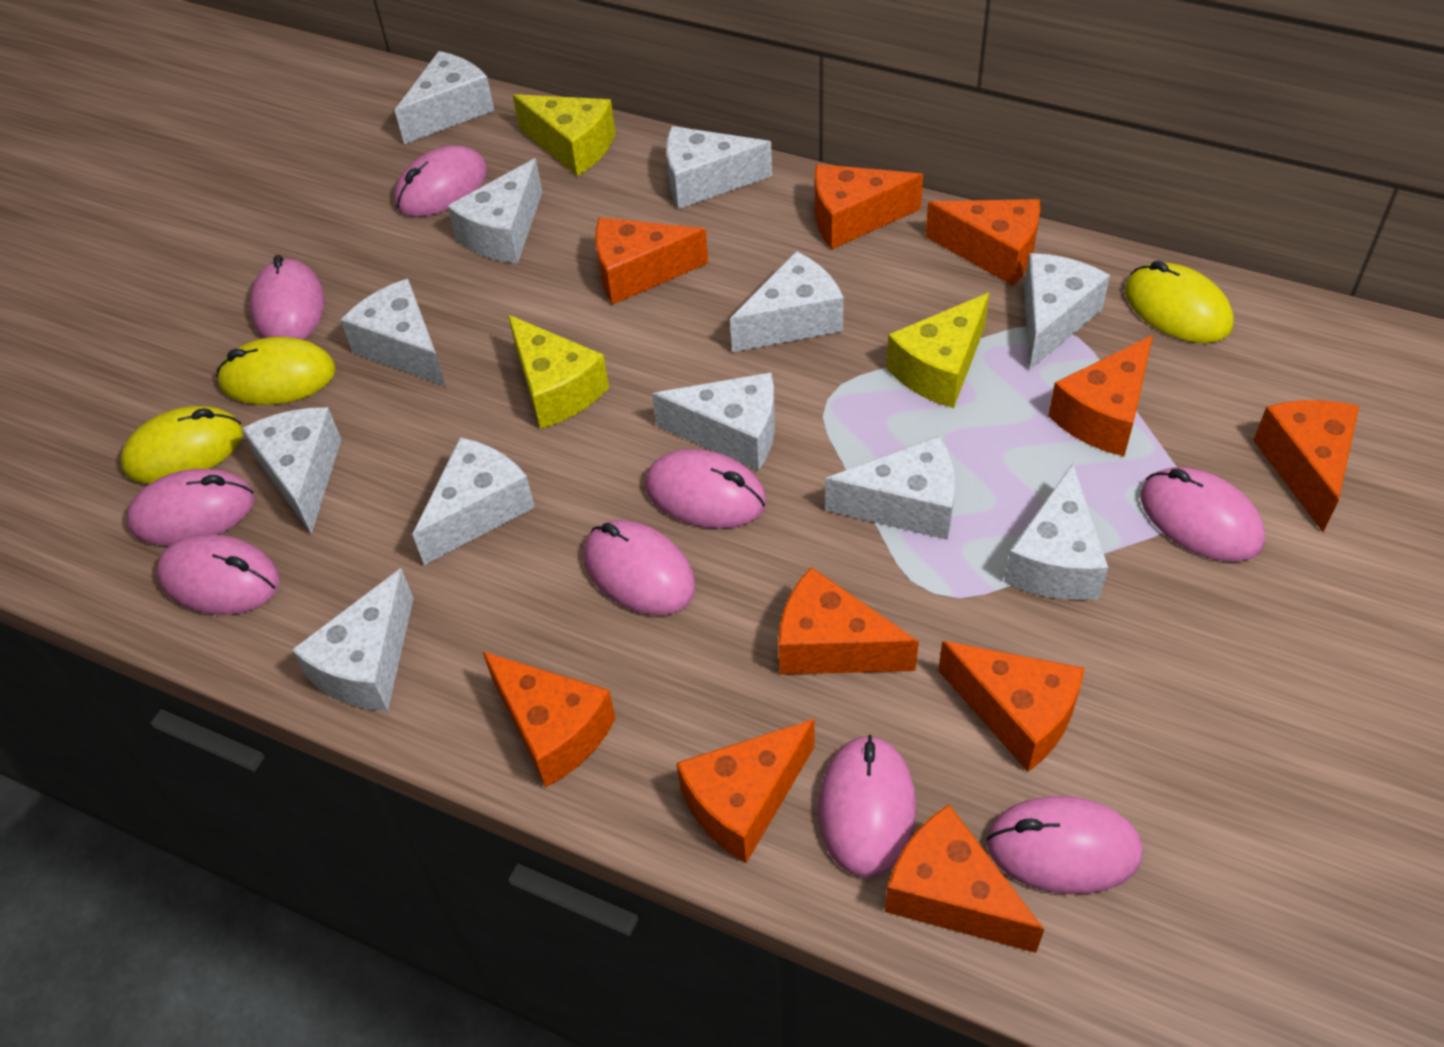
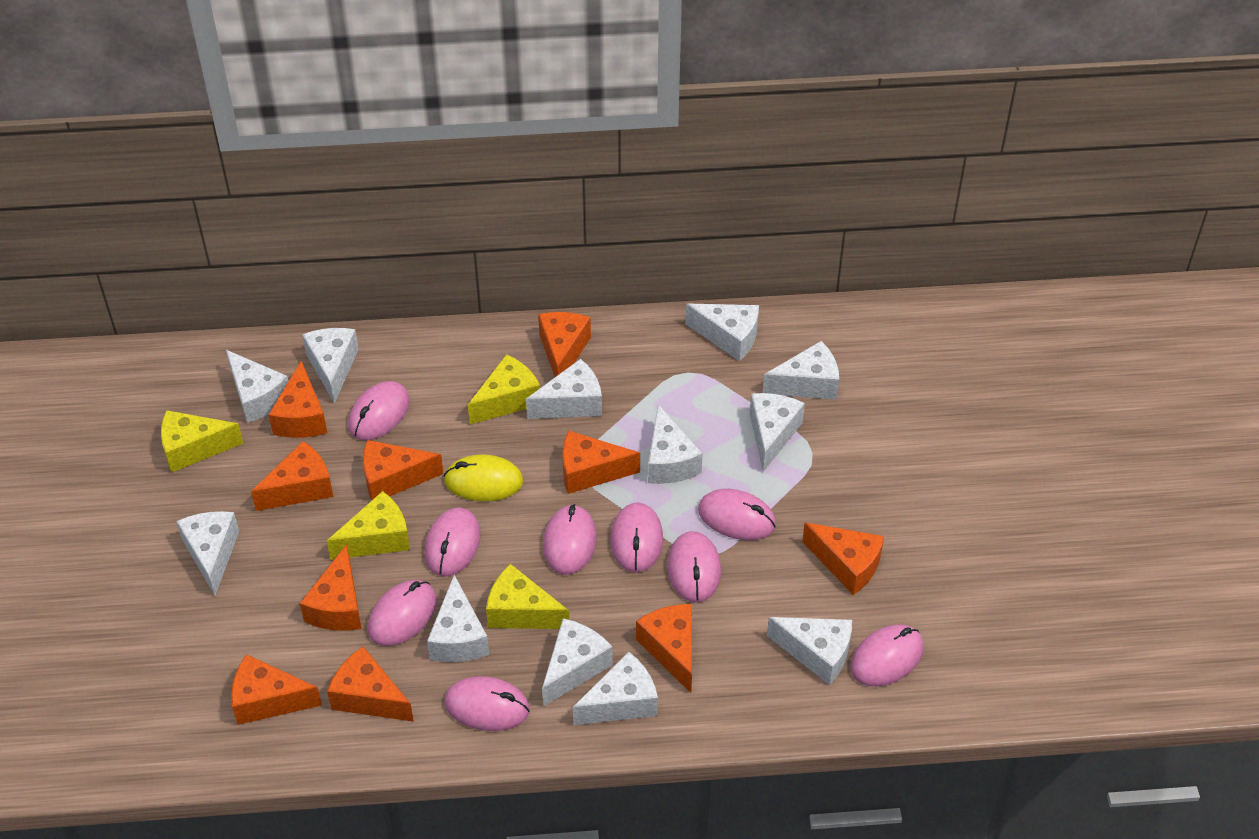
yellow cheese: [508,315,609,429] [513,94,616,176] [886,293,990,408] = 3 -> [161,410,243,472] [327,491,410,560] [468,354,540,424] [486,564,569,629] = 4
yellow mouse: [121,406,243,484] [216,337,336,405] [1125,260,1234,343] = 3 -> [443,455,523,501] = 1

